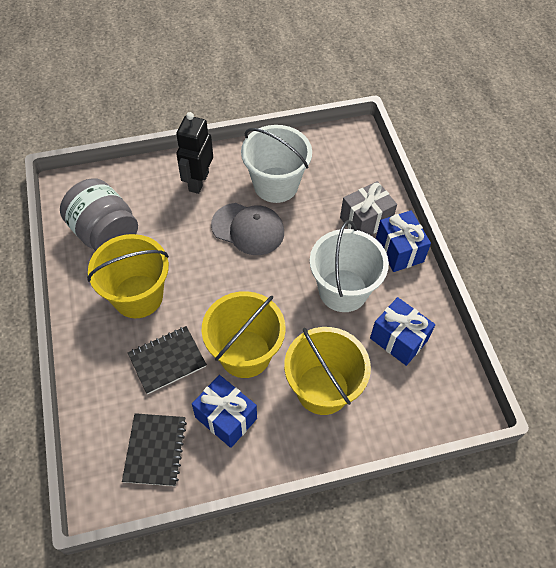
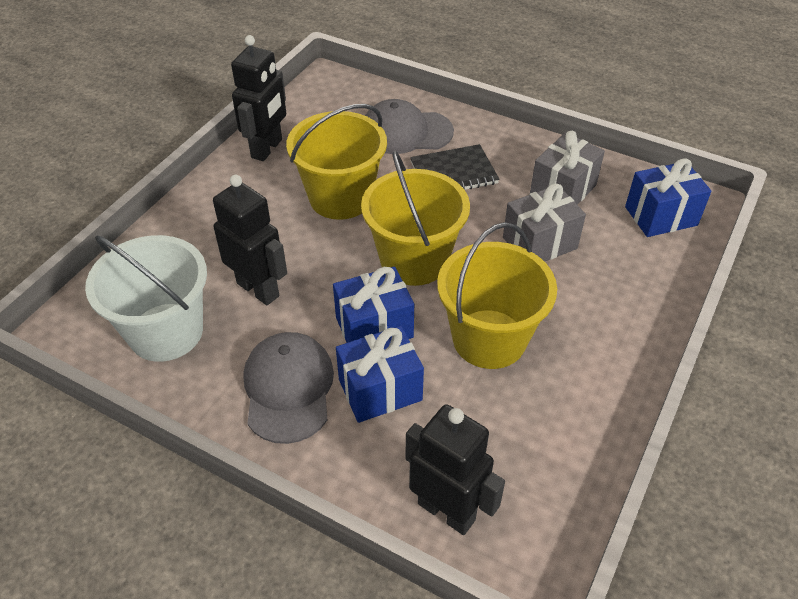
black notebook: [122,413,187,486] [128,326,207,394] = 2 -> [410,144,499,190] = 1
black robot: [176,112,213,194] = 1 -> [213,175,287,305] [231,35,286,161] [405,404,505,535] = 3
grey cap: [211,203,284,255] = 1 -> [244,332,334,444] [365,99,454,154] = 2
grey gift: [340,181,397,235] = 1 -> [503,183,586,262] [530,131,605,205] = 2
grey jar: [60,178,138,251] = 1 -> none = 0
white bucket: [241,125,312,203] [310,220,389,312] = 2 -> [85,235,207,362] = 1

